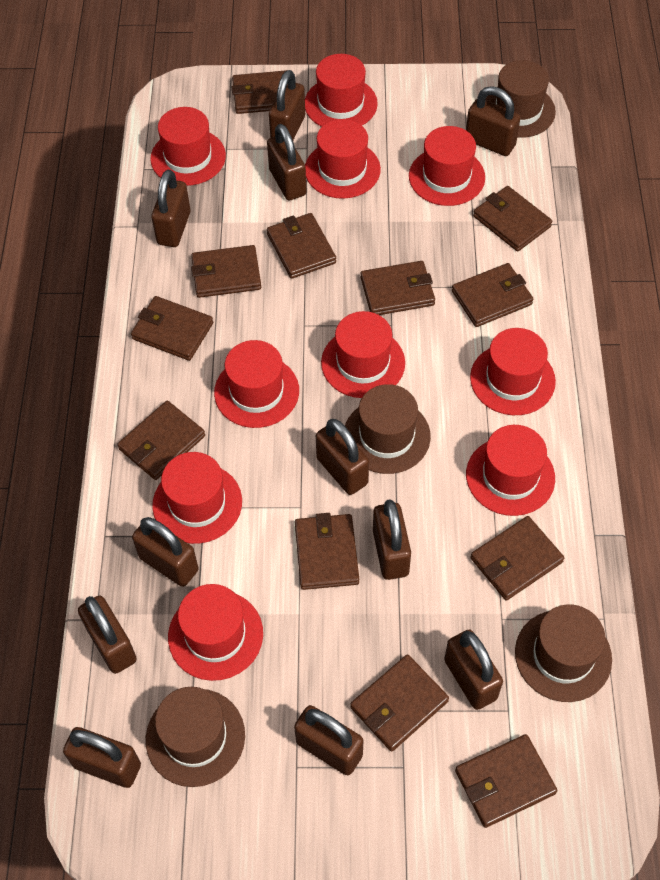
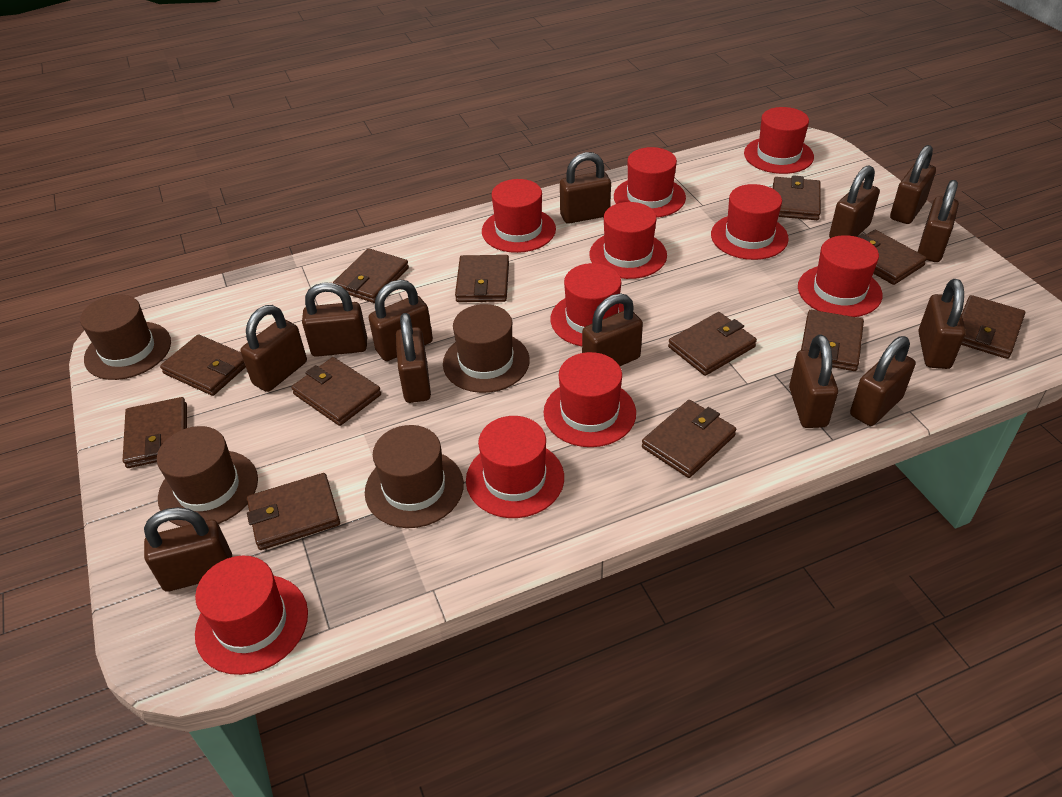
brown padlock: [63,727,141,788] [78,596,137,674] [132,517,199,587] [151,170,190,247] [267,124,307,201] [269,70,305,140] [294,705,363,775] [316,419,369,495] [373,500,411,580] [444,630,503,710] [466,86,521,156] = 11 -> [144,507,232,591] [240,305,307,392] [302,282,367,357] [369,280,433,361] [395,313,431,403] [560,152,611,224] [582,294,643,366] [789,335,838,428] [829,165,880,238] [850,336,915,426] [890,145,936,224] [918,180,959,262] [918,279,966,369] = 13

